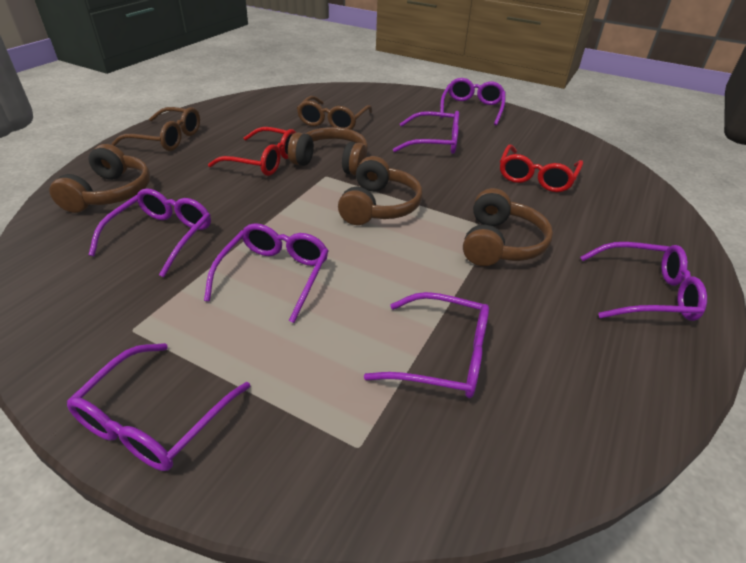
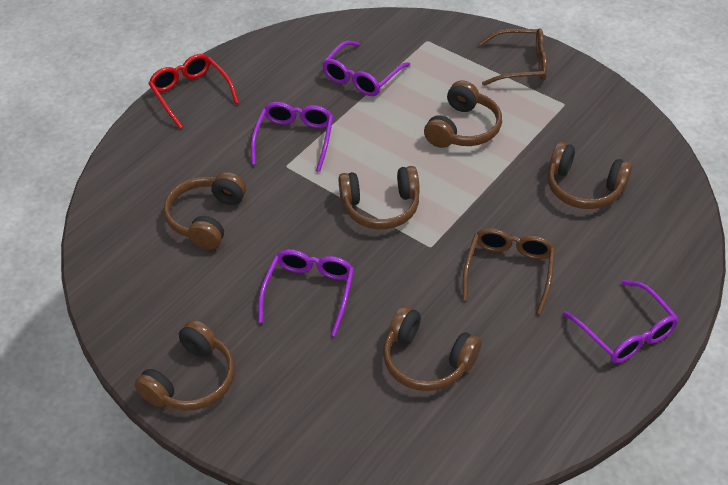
brown headphones: [49,144,151,213] [288,127,368,176] [338,156,423,225] [463,188,553,266] = 4 -> [134,320,235,411] [164,172,246,250] [338,166,420,229] [383,306,481,391] [424,80,502,148] [548,142,633,209] = 6
purple glasses: [67,343,251,471] [89,188,211,277] [204,223,329,323] [364,292,489,398] [393,111,459,154] [440,78,506,125] [580,242,707,321] = 7 -> [251,102,333,172] [258,249,354,336] [322,41,410,96] [563,280,679,363] = 4
red glasses: [208,127,296,176] [500,145,583,192] = 2 -> [148,54,239,129] = 1

